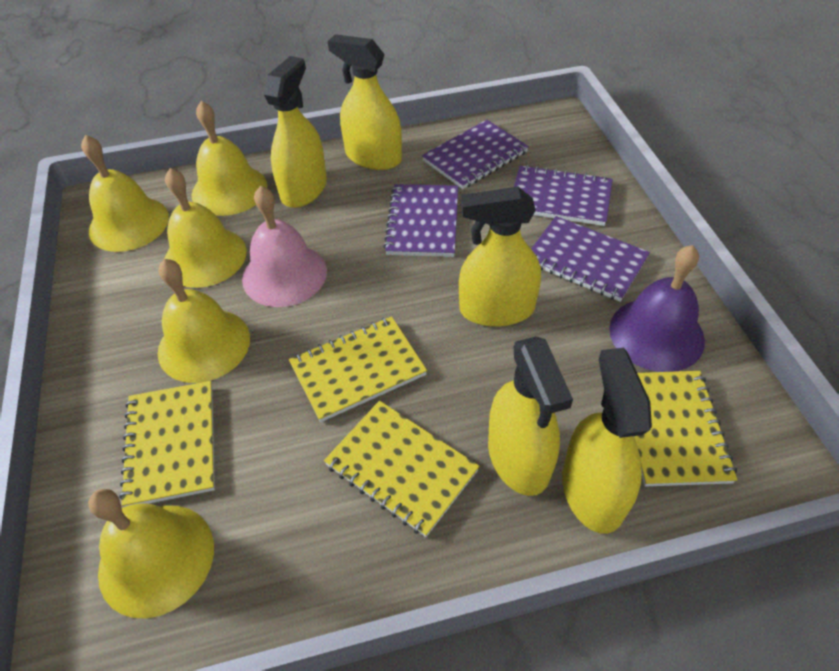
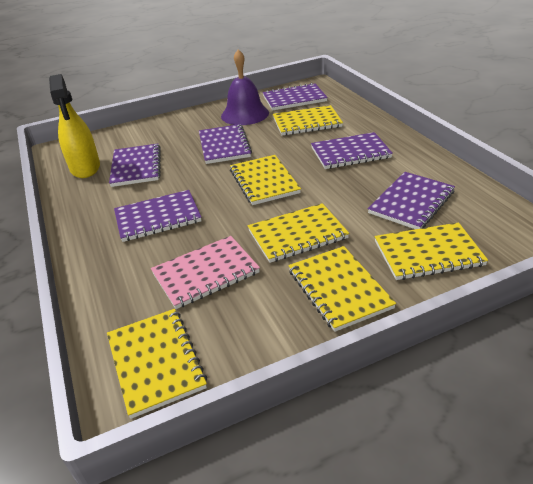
pink bell: [242,186,327,307] = 1 -> none = 0
pink notebook: none = 0 -> [151,236,260,309] = 1
purple notebook: [383,184,458,257] [422,120,529,189] [514,165,613,226] [531,216,650,302] = 4 -> [109,143,161,187] [114,190,202,242] [199,124,252,164] [263,83,328,111] [311,132,393,169] [368,172,455,229] = 6
yellow bell: [81,135,169,252] [88,489,214,619] [158,259,250,383] [164,168,247,288] [192,101,268,216] = 5 -> none = 0
yellow notebook: [119,381,215,507] [289,316,427,422] [324,401,480,537] [633,371,737,487] = 4 -> [107,309,207,419] [230,155,301,205] [248,203,349,263] [273,105,343,136] [289,246,396,332] [375,222,488,280] = 6
yellow spray bottle: [264,56,327,208] [328,34,402,170] [459,187,541,327] [488,336,573,496] [562,348,652,534] = 5 -> [49,74,100,178] = 1

